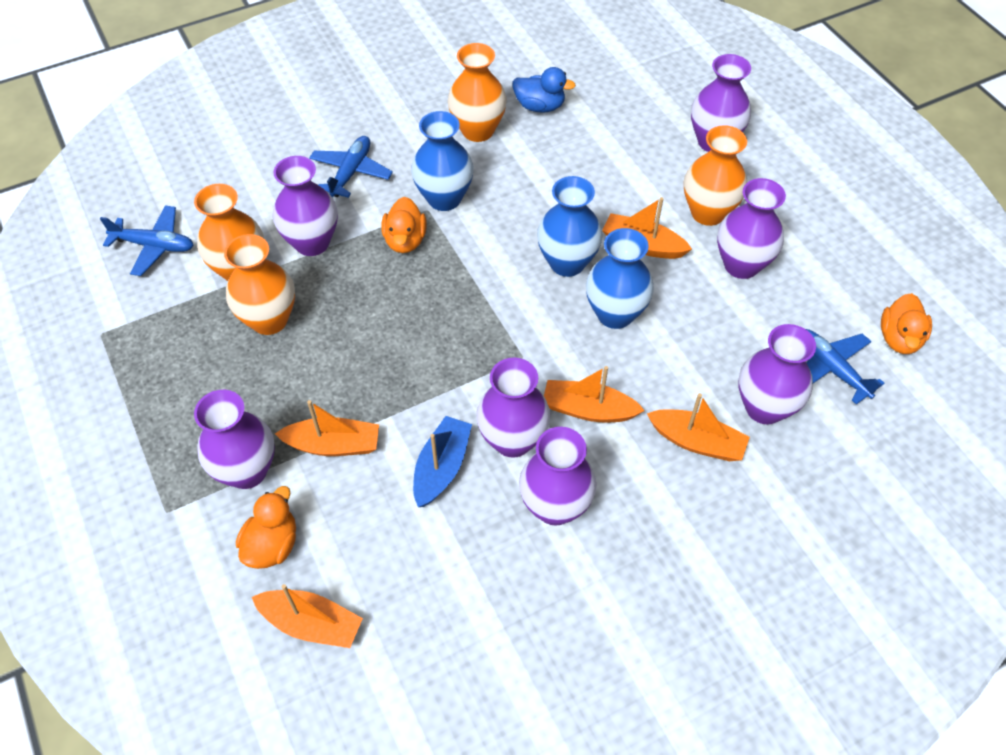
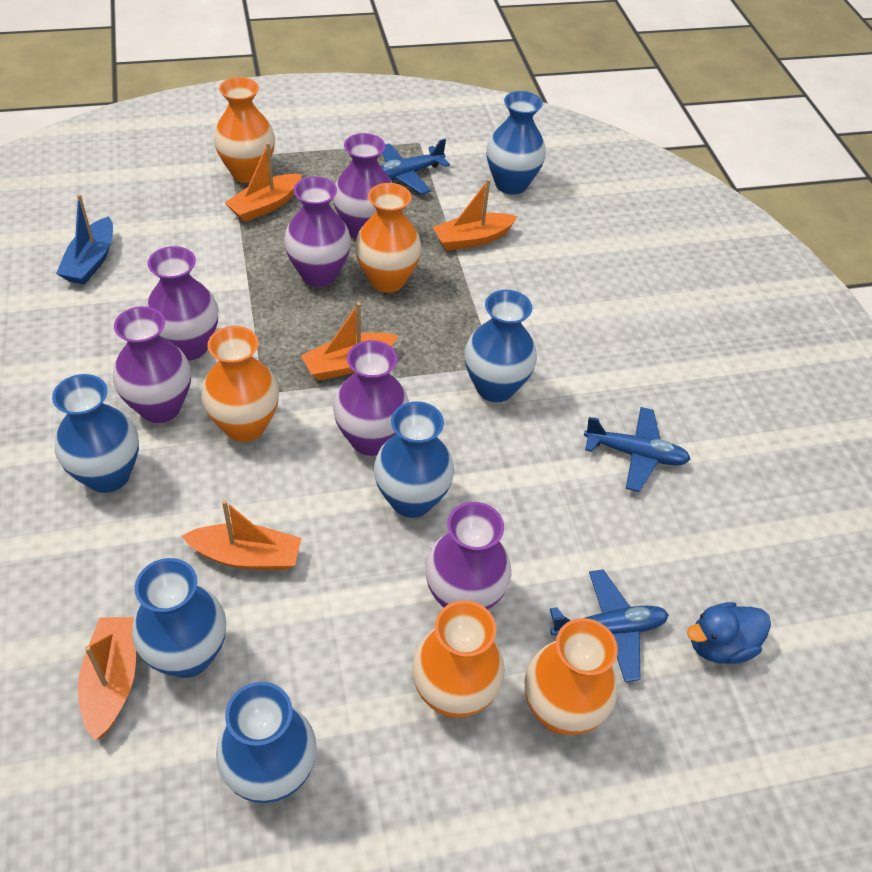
blue vase: [411,111,474,211] [537,176,603,277] [586,228,654,329] = 3 -> [52,374,139,493] [132,558,226,678] [216,682,317,803] [374,401,454,518] [465,290,537,402] [486,91,546,195] = 6
orange duck: [236,486,296,569] [382,197,427,253] [881,293,932,354] = 3 -> none = 0
orange vase: [194,184,264,281] [224,234,295,335] [448,43,507,142] [684,125,747,226] = 4 -> [201,326,279,442] [214,77,275,183] [355,183,422,293] [412,600,505,718] [525,618,618,735] = 5
purple vase: [194,390,275,489] [273,156,338,256] [476,358,550,458] [519,427,596,526] [691,54,751,152] [717,178,786,279] [739,324,816,424] = 7 -> [113,306,191,423] [146,246,218,361] [284,177,351,287] [333,133,392,239] [333,340,409,456] [425,502,512,610] = 6

